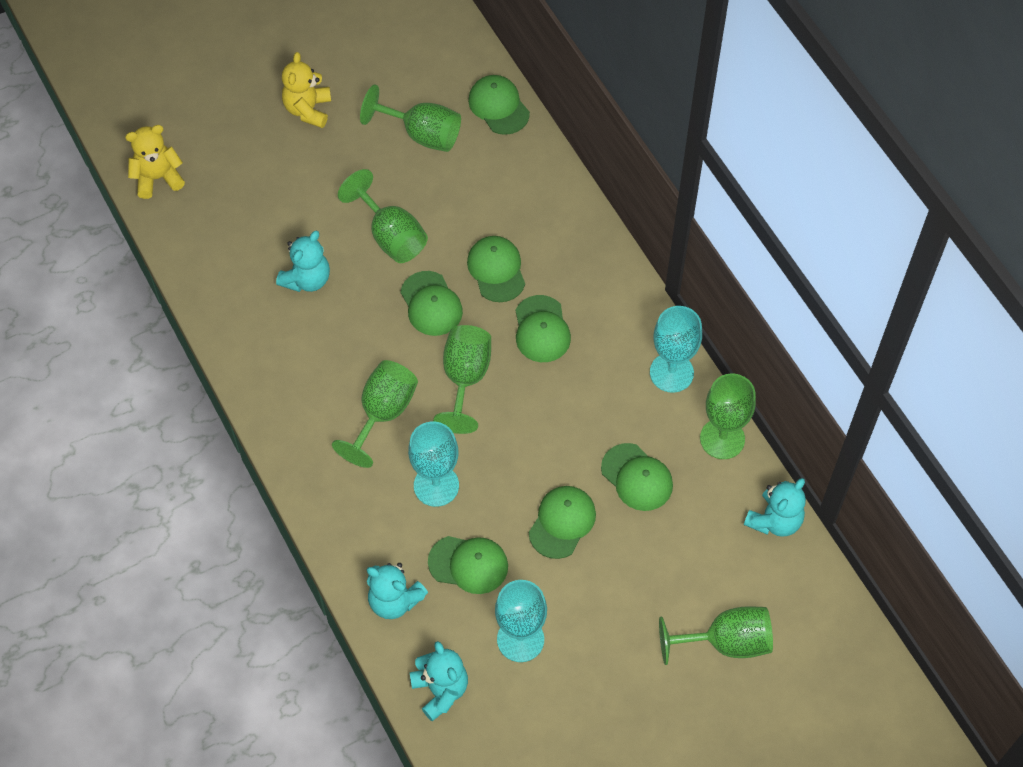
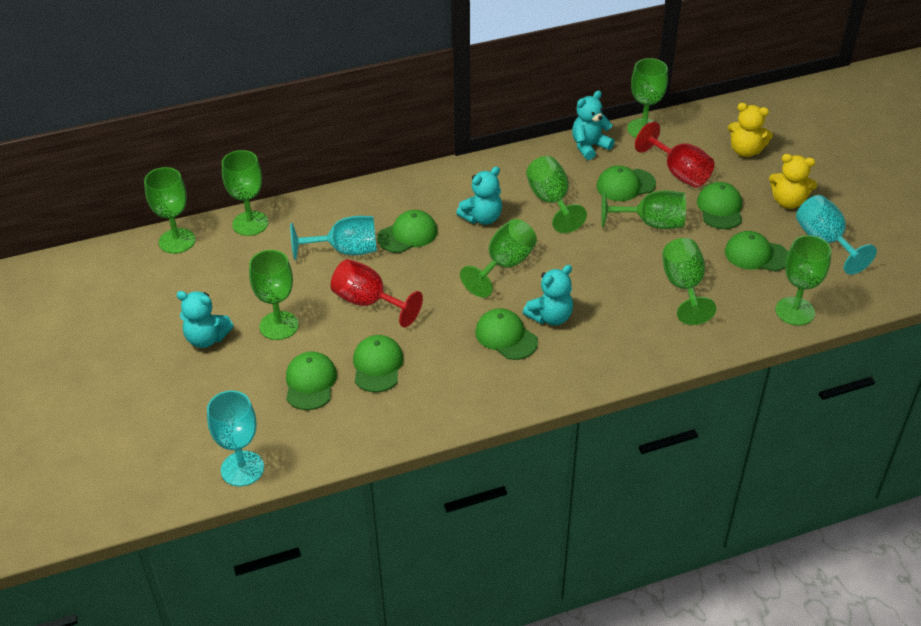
green goblet: [332,360,418,468] [338,169,428,263] [360,85,461,152] [433,325,491,434] [659,606,773,665] [700,373,756,459] = 6 -> [144,167,195,254] [222,150,268,236] [249,250,299,340] [460,219,537,298] [526,156,587,233] [601,191,686,229] [627,58,668,138] [662,238,716,325] [776,235,831,326] = 9
red goblet: none = 0 -> [331,259,423,328] [635,121,715,188] = 2

